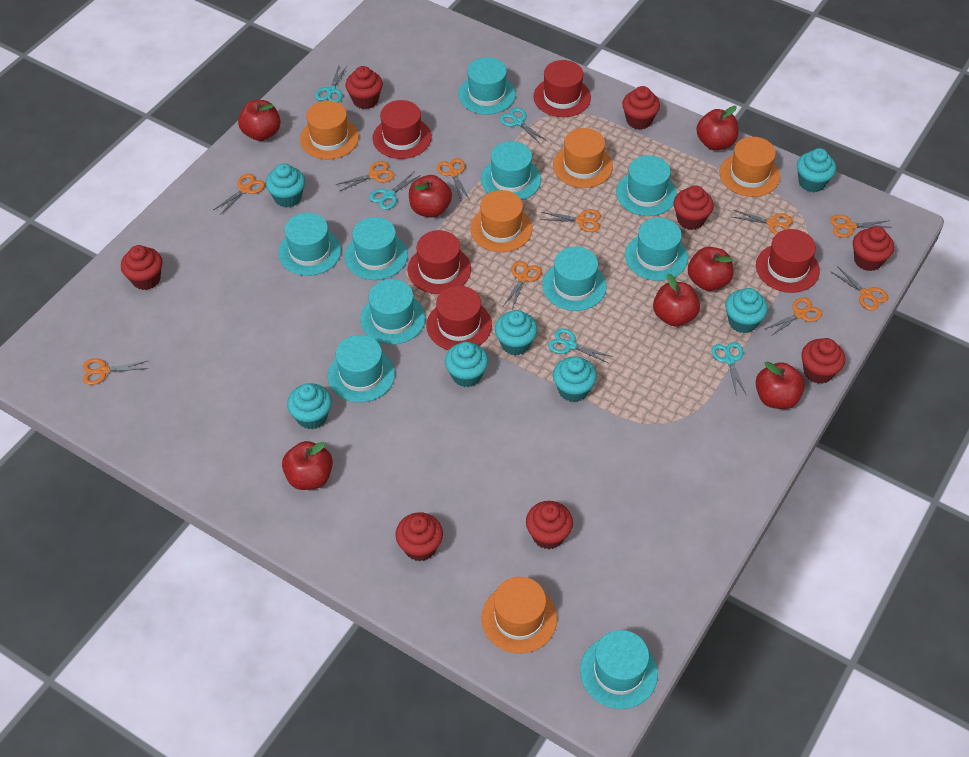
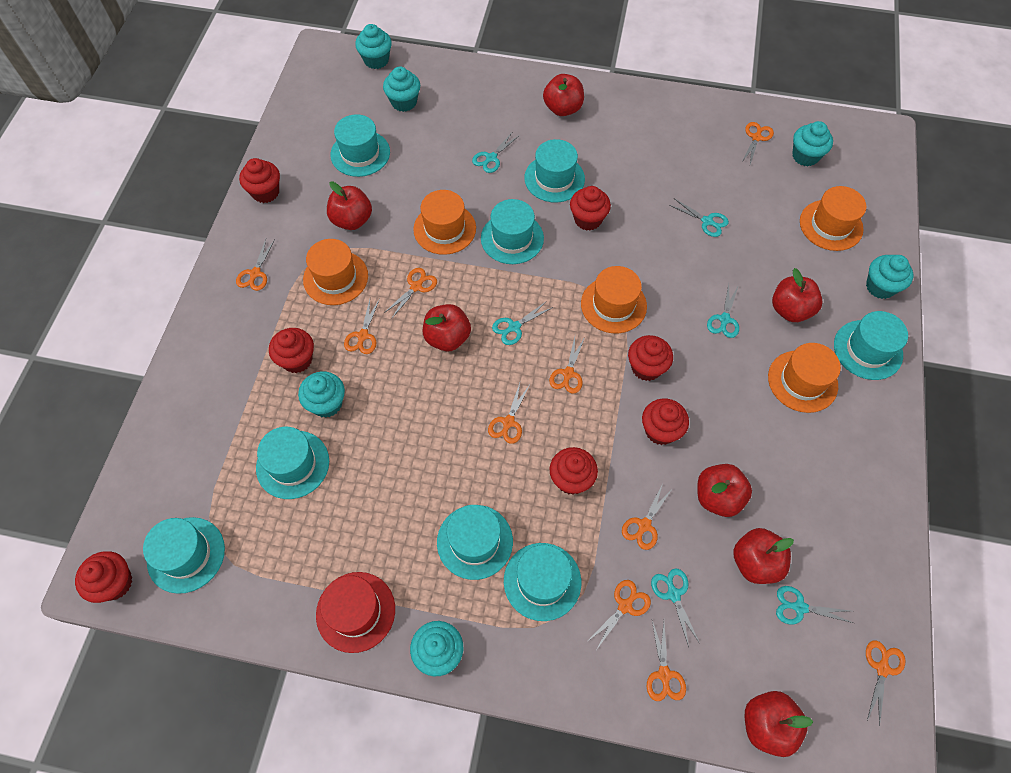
red cupcake: [121,245,162,290] [345,66,383,109] [395,512,443,562] [526,501,573,549] [622,86,660,130] [674,185,714,230] [801,338,845,384] [853,226,894,271] = 8 -> [75,551,132,603] [239,158,280,203] [269,328,314,373] [550,447,598,495] [570,186,611,231] [628,335,673,381] [642,398,689,445] = 7
red hat: [373,100,432,159] [408,230,471,294] [426,286,492,350] [533,60,591,117] [756,229,820,293] = 5 -> [316,572,395,653] = 1
turquoise cupcake: [266,163,305,208] [287,383,332,429] [445,342,488,387] [495,310,538,355] [553,356,597,402] [725,288,768,333] [797,148,836,192] = 7 -> [298,371,345,418] [355,24,392,69] [383,67,420,112] [410,621,463,676] [792,121,833,166] [866,255,913,299] = 6
turquoise hat: [278,213,341,276] [328,335,395,403] [345,217,408,280] [360,279,426,345] [458,57,516,115] [481,141,541,200] [542,247,607,311] [580,630,658,709] [616,155,677,216] [625,218,688,281] = 10 -> [143,517,225,594] [256,427,329,499] [331,114,390,177] [437,505,513,580] [481,199,544,264] [504,543,581,621] [524,139,585,202] [834,311,908,380] = 8
turquoise scissors: [315,66,347,102] [369,172,421,210] [500,108,547,145] [548,328,613,363] [711,342,746,396] = 5 -> [472,133,520,173] [492,301,553,345] [651,568,700,647] [669,198,729,237] [707,284,739,338] [776,586,853,624] = 6

